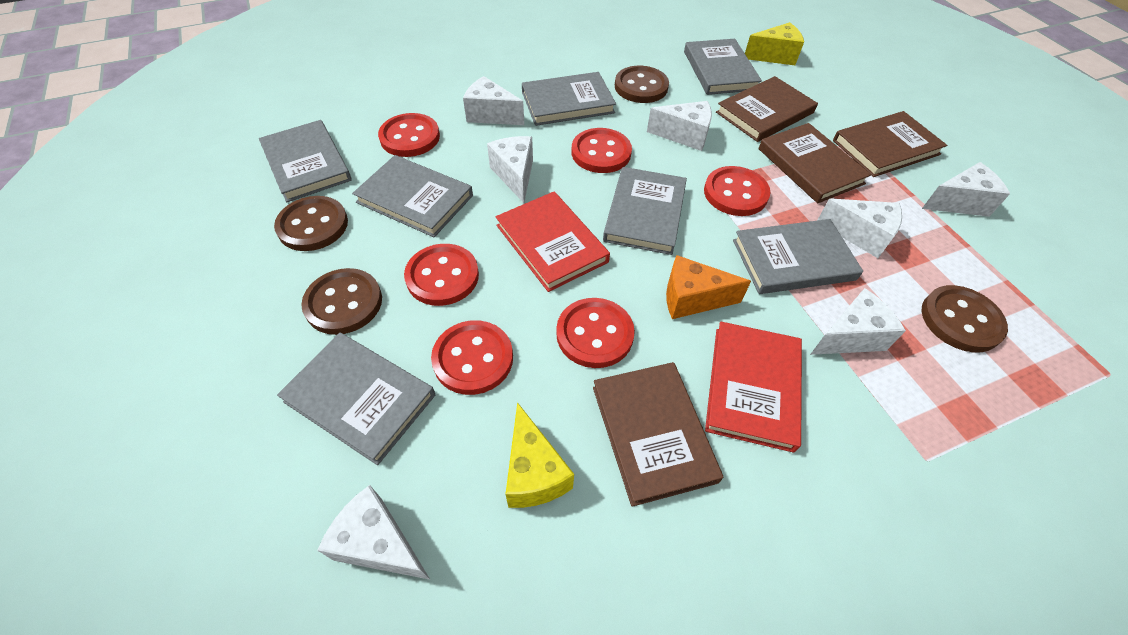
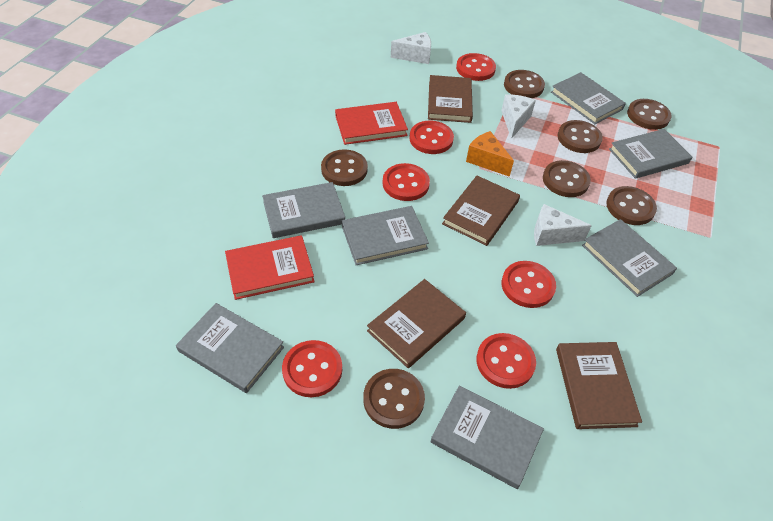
brown button: [274,196,348,251] [301,268,382,335] [615,66,669,103] [921,285,1008,352] = 4 -> [321,149,368,186] [363,369,425,429] [504,70,545,98] [543,160,591,197] [557,120,603,153] [606,186,657,225] [627,99,672,130] = 7
white cheese: [317,485,430,580] [463,76,524,125] [487,136,533,203] [647,101,712,151] [810,288,906,355] [817,198,902,258] [922,162,1010,217] = 7 -> [391,32,431,64] [501,94,536,139] [534,204,592,246] = 3
yellow cheese: [505,402,574,508] [745,22,804,65] = 2 -> none = 0

